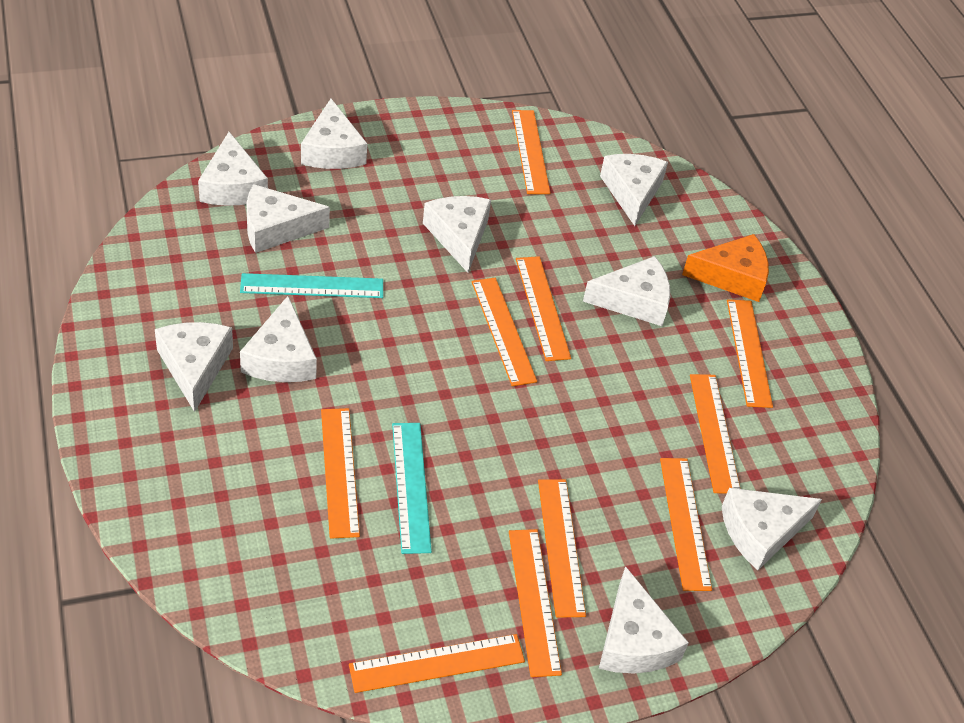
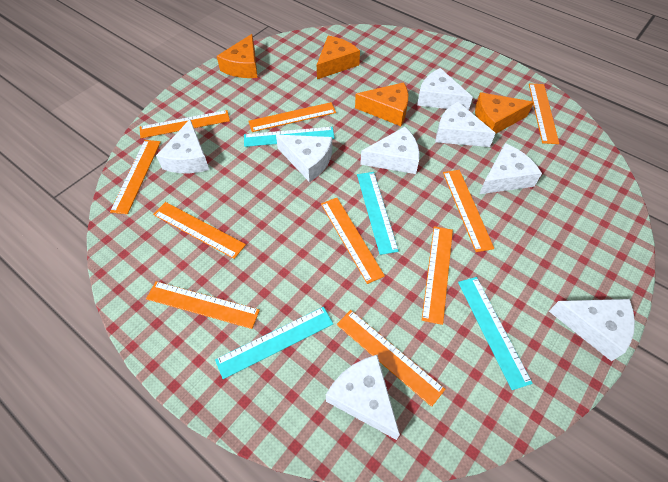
orange cheese: [682,234,769,302] = 1 -> [217,34,258,78] [317,36,360,79] [355,82,408,126] [475,92,534,133] = 4
turquoise ruler: [240,273,383,298] [392,423,432,554] = 2 -> [215,307,333,379] [244,127,335,147] [357,172,399,255] [458,277,533,390] = 4
white cheese: [155,322,233,412] [198,132,268,206] [240,296,317,382] [247,184,330,253] [301,99,367,169] [423,196,491,273] [583,256,670,326] [599,566,689,673] [600,154,668,226] [721,488,822,570] = 10 -> [156,119,209,173] [276,135,332,182] [326,355,400,440] [360,127,420,174] [417,68,473,110] [435,101,496,147] [479,143,542,194] [549,299,635,361] = 8

